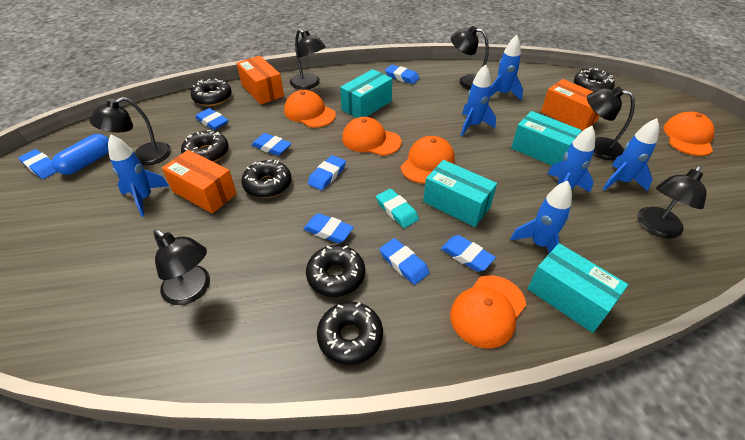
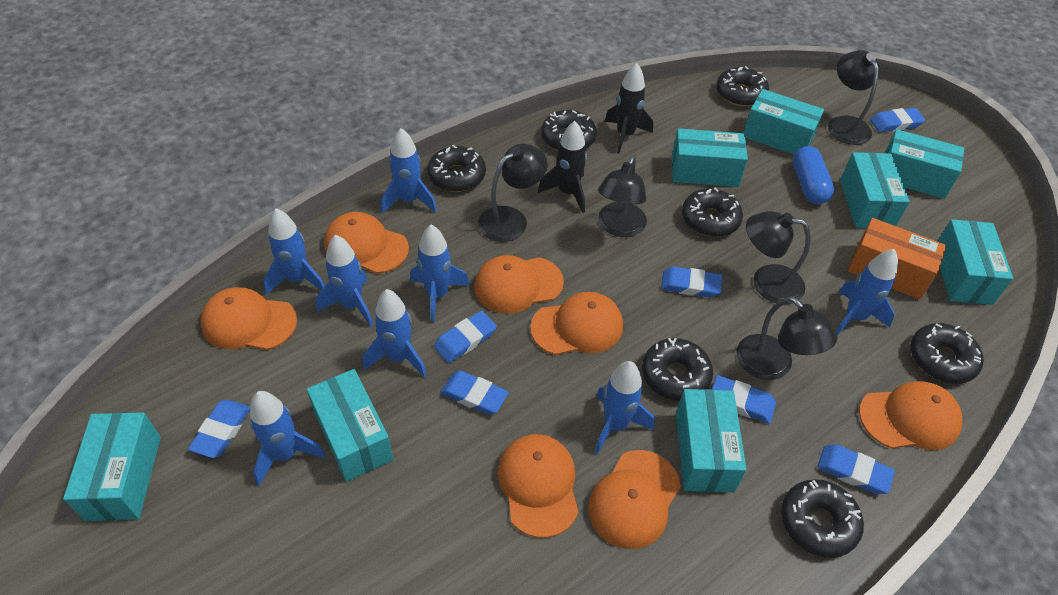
black donut: [181,130,229,162] [191,78,232,106] [241,160,291,198] [306,245,365,297] [317,302,383,365] [574,68,615,92] = 6 -> [427,145,486,192] [541,110,597,150] [642,338,713,401] [682,188,743,237] [716,66,769,107] [781,479,864,558] [910,323,984,384] = 7
black lamp: [90,97,171,165] [154,229,210,305] [290,29,326,90] [451,26,489,90] [587,87,635,160] [637,165,707,238] = 6 -> [478,144,548,242] [598,155,647,237] [736,296,837,380] [746,211,811,304] [828,50,879,145] = 5
black rocket: none = 0 -> [538,121,587,213] [605,63,653,154] = 2
blue eraser: [18,149,57,179] [195,108,229,130] [251,133,292,156] [304,213,354,243] [308,155,346,190] [379,238,430,285] [385,65,419,84] [441,235,496,272] = 8 -> [188,400,250,458] [434,311,497,363] [440,371,509,415] [661,266,722,298] [712,375,776,424] [817,444,895,494] [870,108,925,132] = 7
blue rocket: [108,134,169,217] [461,64,496,136] [490,35,523,100] [510,181,572,253] [547,126,595,192] [603,118,659,191] = 6 -> [250,391,326,486] [263,208,325,295] [316,235,373,327] [363,289,427,377] [381,128,437,213] [410,225,469,322] [595,361,654,454] [836,249,898,336] = 8
orange box: [162,150,237,214] [237,56,284,105] [541,79,599,131] = 3 -> [848,218,946,299] = 1
orange cap: [284,90,336,128] [342,117,401,156] [401,136,455,184] [450,275,526,349] [663,112,715,156] = 5 -> [201,287,297,350] [324,212,409,274] [474,255,564,314] [498,434,578,538] [530,292,623,355] [588,450,681,549] [859,381,962,450] = 7
turquoise box: [340,69,393,118] [423,160,497,227] [511,111,582,166] [528,243,628,333] = 4 -> [63,412,161,521] [307,369,393,482] [671,128,748,187] [676,389,747,492] [744,89,824,155] [840,152,910,228] [884,129,964,199] [937,219,1013,305] = 8
turquoise eraser: [376,189,419,228] = 1 -> none = 0

